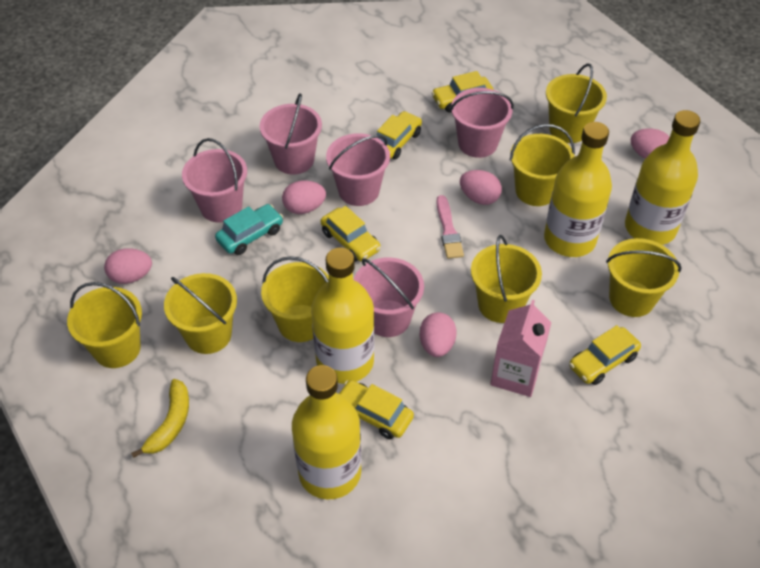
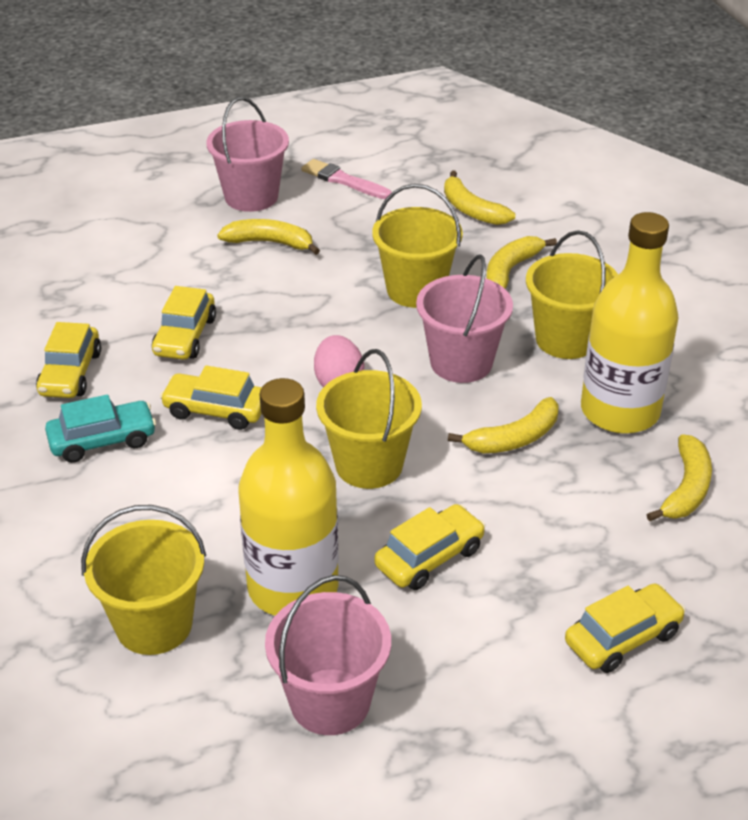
pink bucket: [182,138,247,223] [260,93,322,174] [326,133,390,206] [354,257,424,337] [450,88,514,158] = 5 -> [206,97,289,212] [265,575,391,735] [416,254,513,383] = 3
pink carton: [490,300,552,397] = 1 -> none = 0
pink egg: [104,248,152,284] [282,180,326,214] [419,312,457,357] [460,170,502,205] [631,128,669,159] = 5 -> [314,335,364,387] = 1
yellow banana: [131,379,189,458] = 1 -> [217,219,320,255] [444,170,515,225] [448,397,559,453] [486,236,557,289] [646,434,712,521] = 5
yellow bottle: [292,365,361,499] [311,248,374,384] [544,122,612,257] [625,110,700,245] = 4 -> [238,378,339,616] [581,212,679,434] = 2
yellow bucket: [67,282,142,368] [164,273,237,354] [261,256,329,342] [471,235,542,323] [510,124,575,206] [546,64,607,143] [606,238,682,317] = 7 -> [81,505,206,655] [316,349,422,489] [372,184,463,308] [526,230,618,359] = 4

